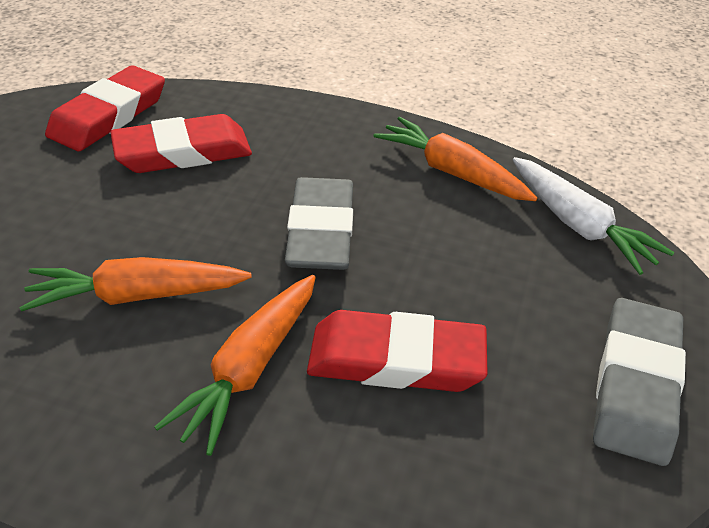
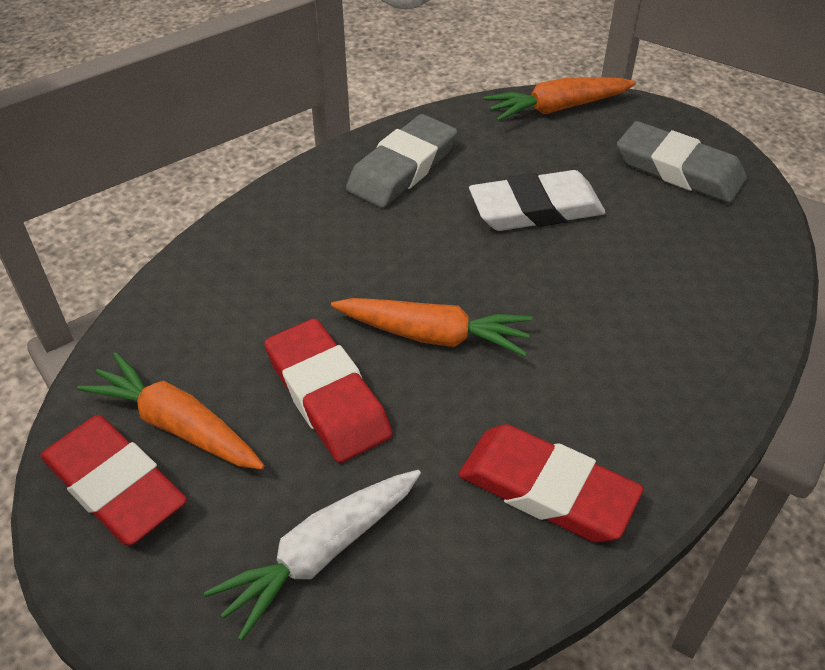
white eraser: none = 0 -> [469,170,606,231] = 1

